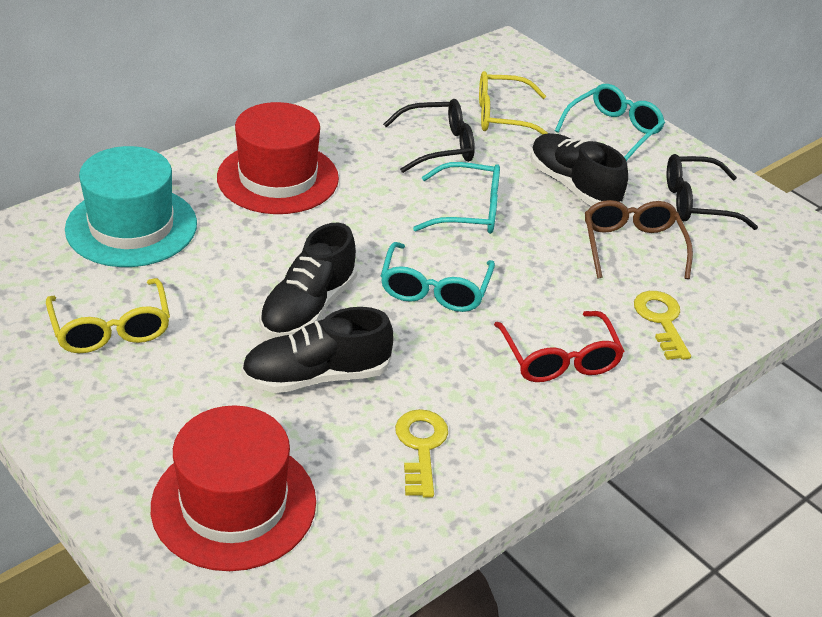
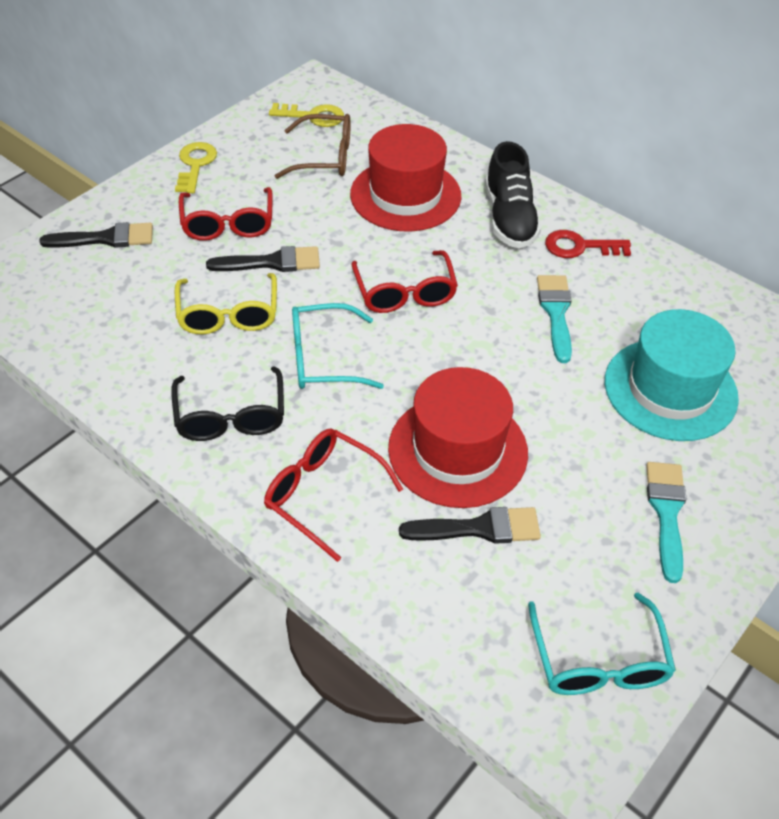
black brush: none = 0 -> [39,222,153,248] [206,246,320,272] [399,507,541,544] = 3
black glasses: [383,99,475,173] [667,154,758,230] = 2 -> [171,366,284,441] = 1
black shoe: [241,307,393,393] [259,223,357,338] [530,133,628,206] = 3 -> [485,141,541,248] = 1
red glasses: [494,311,625,382] = 1 -> [179,187,273,241] [264,429,403,562] [351,250,458,313] = 3
red key: none = 0 -> [545,230,631,258] = 1
turquoise brush: none = 0 -> [537,275,572,363] [646,462,686,583] = 2
turquoise glasses: [381,242,495,312] [413,162,500,234] [555,84,665,161] = 3 -> [292,303,384,389] [528,593,676,695] = 2
yellow glasses: [46,278,170,353] [479,71,547,135] = 2 -> [175,273,277,334] = 1

